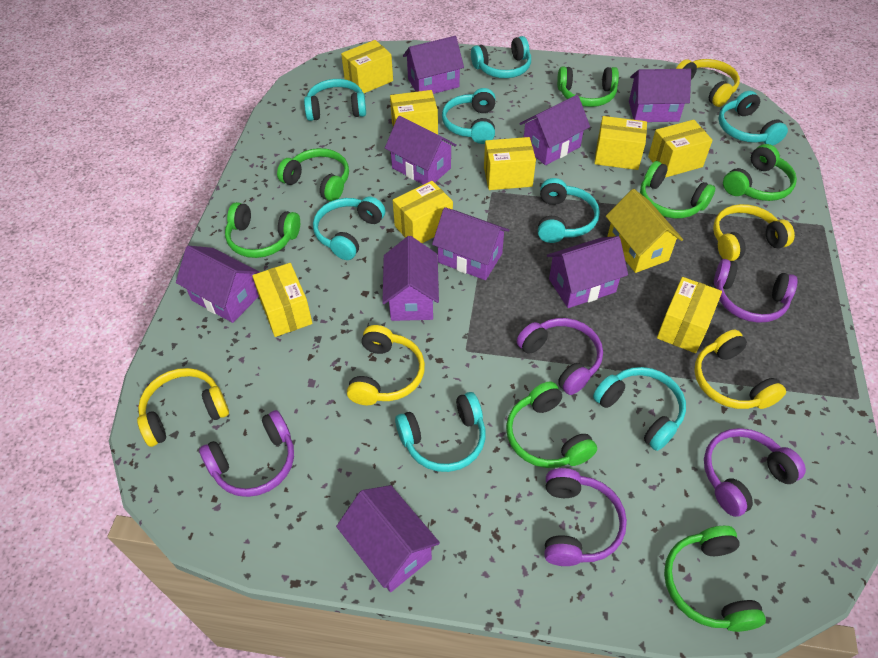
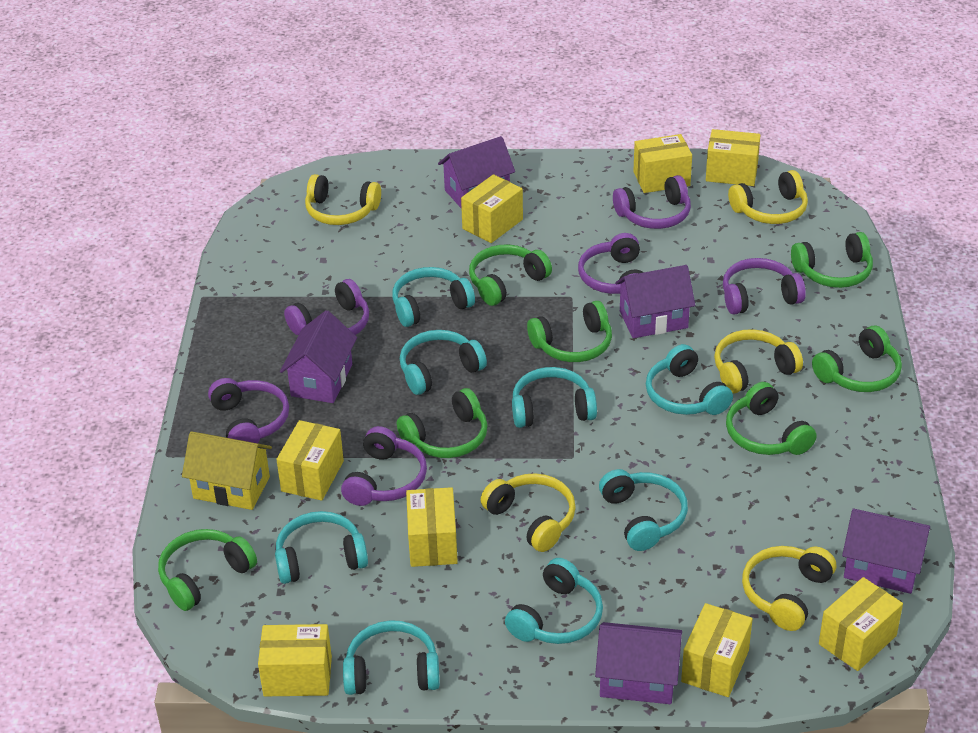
purple headphones: [199,410,294,497] [517,318,603,395] [544,468,627,566] [704,428,806,517] [714,259,798,323] = 5 -> [208,378,289,443] [284,279,369,335] [341,426,427,506] [578,233,644,294] [613,175,691,229] [723,258,806,315] = 6
purple house: [176,246,260,323] [336,485,440,592] [382,236,439,321] [385,116,457,185] [403,36,464,94] [432,207,509,280] [519,95,590,165] [547,236,628,308] [629,69,691,122] = 9 -> [280,310,357,403] [438,136,515,209] [595,622,682,704] [615,265,695,338] [842,509,930,594] = 5

